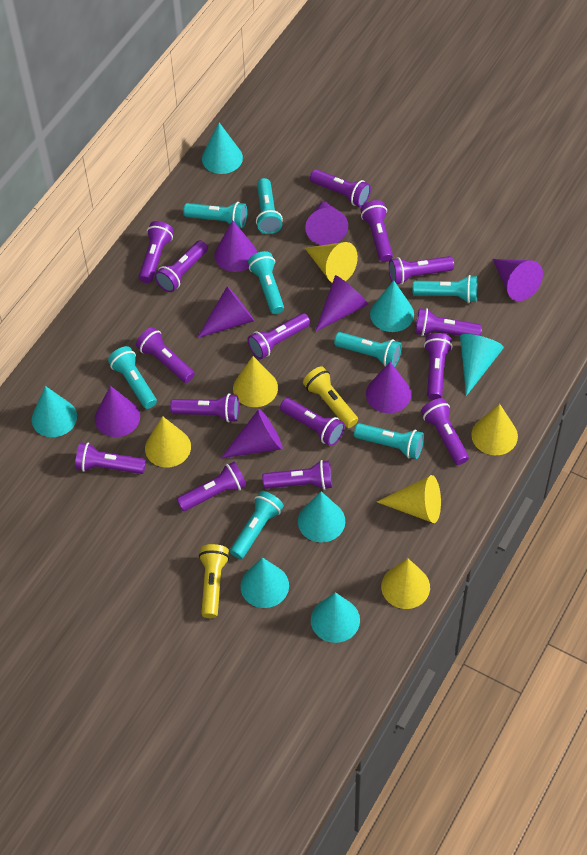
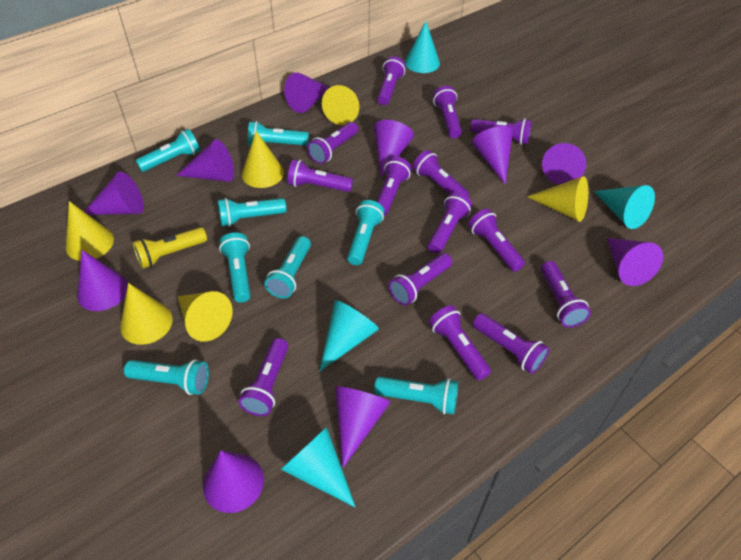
purple cone: [95,386,140,437] [197,286,255,338] [214,220,257,272] [221,409,283,458] [305,200,348,245] [315,275,368,332] [366,362,411,413] [493,259,543,301] = 8 -> [77,250,128,311] [84,172,144,215] [176,139,234,182] [203,450,264,513] [284,73,330,113] [335,386,391,468] [374,120,414,178] [472,126,513,185] [542,143,586,185] [607,238,663,286] = 10
purple flashlight: [75,442,146,474] [136,327,195,383] [139,221,174,283] [155,240,208,292] [170,393,239,422] [177,462,247,511] [247,313,310,359] [262,460,332,490] [280,398,345,446] [310,169,371,207] [360,200,393,262] [389,256,454,285] [415,308,482,336] [421,398,469,465] [424,333,453,400] = 15 -> [239,338,288,416] [287,159,353,192] [307,122,358,164] [377,56,406,105] [377,157,411,216] [389,253,452,305] [413,150,469,197] [428,192,472,254] [429,305,491,380] [433,86,462,138] [468,209,525,272] [470,118,532,144] [473,313,549,374] [541,261,591,327] = 14
turquoise cone: [32,386,77,437] [202,123,243,174] [240,557,289,608] [298,492,345,542] [311,592,360,643] [370,280,414,332] [460,334,504,396] = 7 -> [280,427,356,508] [319,300,379,371] [405,21,440,73] [594,185,655,229] = 4
yellow flashlight: [199,544,229,618] [303,366,358,428] = 2 -> [132,227,207,269] = 1

